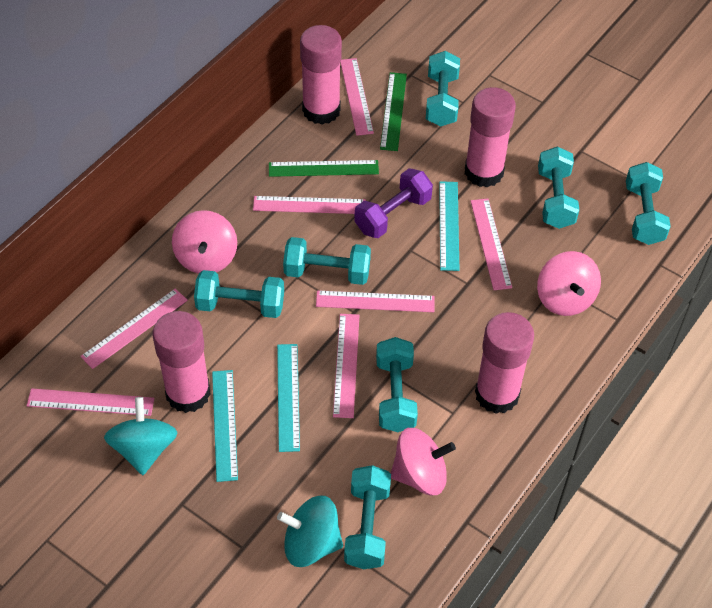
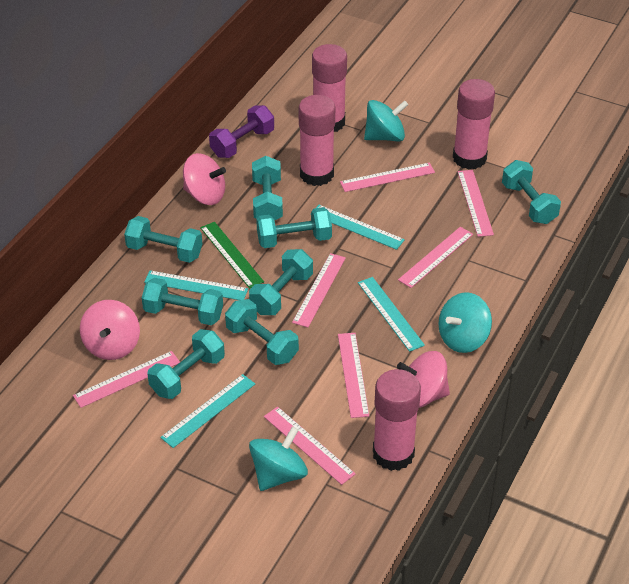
green ruler: [269,160,379,177] [380,72,407,151] = 2 -> [200,222,264,289] = 1
turquoise dumbbell: [194,270,284,318] [283,237,371,285] [344,465,391,569] [376,337,418,432] [426,51,460,127] [538,147,579,229] [626,162,671,245] = 7 -> [124,216,202,263] [142,278,223,325] [147,329,225,399] [225,299,299,365] [249,249,313,315] [252,156,283,220] [256,207,332,248] [502,160,561,224] = 8
turquoise ruler: [212,370,238,482] [277,344,300,452] [439,181,459,271] = 3 -> [144,270,248,300] [160,374,255,448] [316,205,405,250] [358,277,425,352] = 4
turquoise spinning top: [104,397,177,475] [277,495,343,567] = 2 -> [249,426,308,491] [364,100,408,141] [438,292,492,353] = 3

